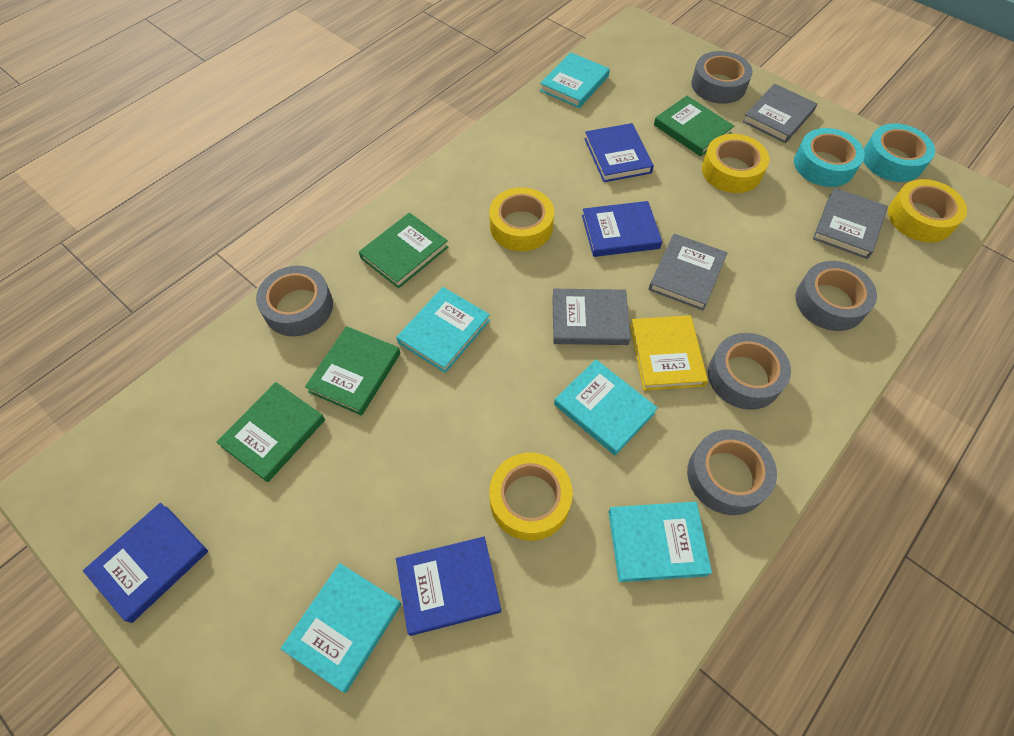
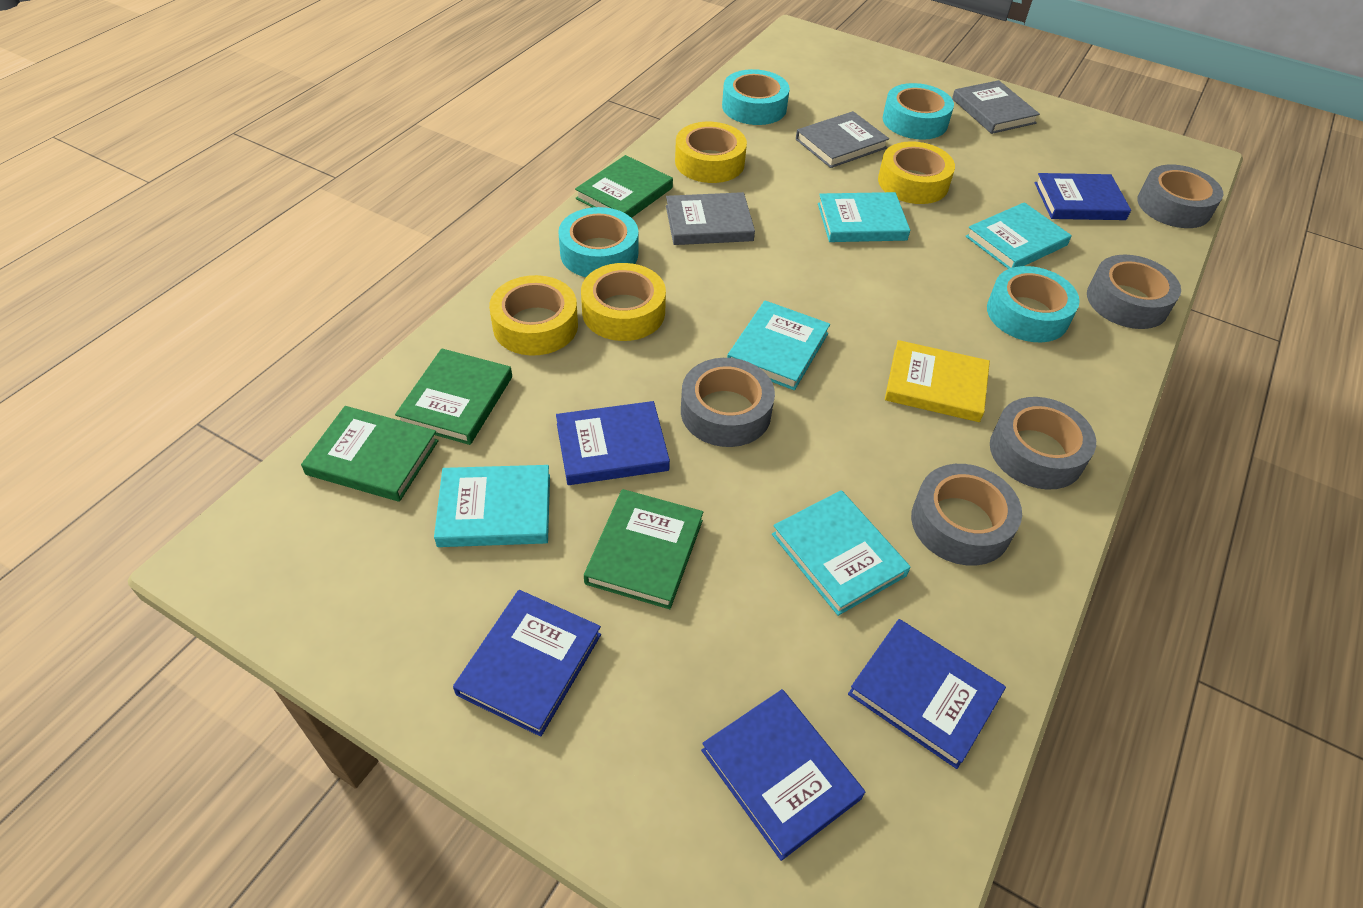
blue book: [83,503,208,623] [396,537,501,636] [582,201,662,257] [585,123,654,182] = 4 -> [453,590,601,737] [556,401,670,485] [701,689,865,861] [848,619,1006,769] [1035,173,1131,220] = 5
grey book: [552,289,630,345] [649,234,727,310] [742,83,817,143] [813,188,888,259] = 4 -> [666,192,755,245] [796,111,889,168] [952,80,1040,134] = 3
turquoise tape: [794,128,865,187] [863,124,935,182] = 2 -> [558,207,638,277] [722,69,790,125] [883,83,954,140] [987,266,1080,342] = 4

